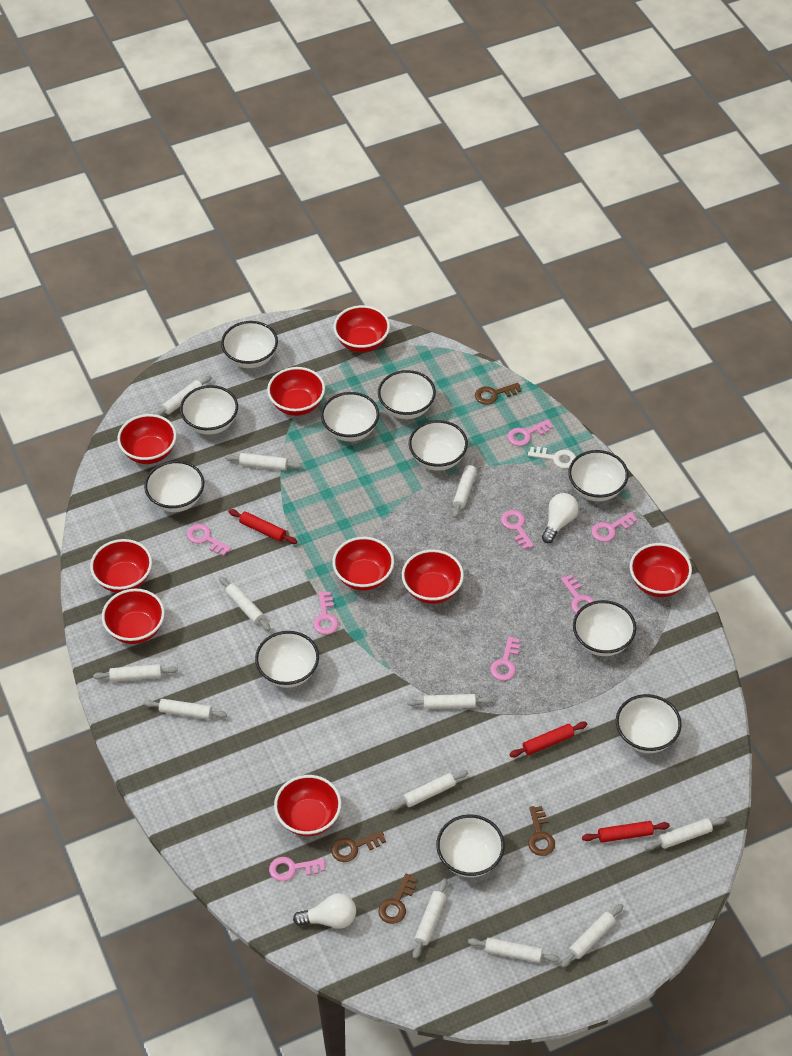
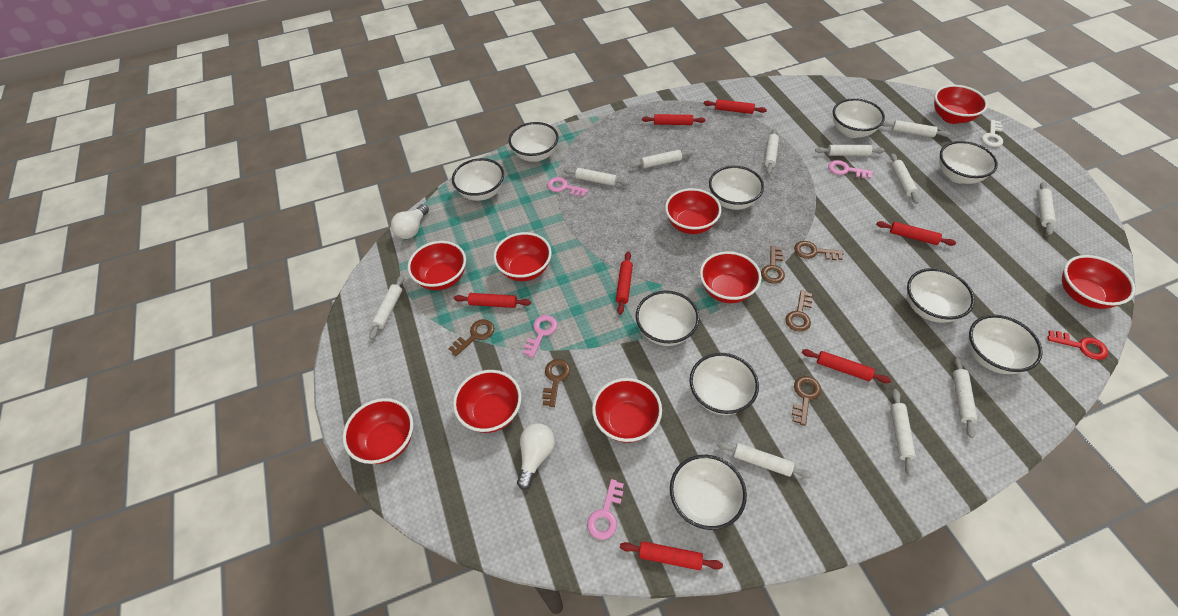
brown key: [331,831,386,862] [378,874,417,924] [475,383,522,405] [528,806,555,856] = 4 -> [448,319,494,357] [542,359,570,407] [761,246,785,284] [785,290,813,332] [792,376,821,426] [794,241,843,260] = 6
pink key: [187,524,231,556] [269,857,325,881] [313,591,338,635] [490,636,520,681] [501,510,534,550] [508,419,553,446] [561,575,594,613] [591,512,638,542] = 8 -> [523,315,557,358] [547,177,588,197] [587,479,624,540] [828,160,873,179] = 4
red key: none = 0 -> [1048,330,1108,360] = 1
red rolling pin: [228,509,297,544] [509,721,587,757] [582,821,670,843] = 3 -> [454,293,531,308] [616,252,633,315] [620,541,723,570] [642,114,706,125] [704,99,767,114] [802,349,891,383] [876,221,956,246] = 7
white bowl: [144,461,204,512] [180,385,238,435] [221,321,278,368] [255,631,319,688] [321,392,379,442] [378,370,436,419] [409,420,468,471] [436,815,505,877] [568,450,629,501] [573,600,636,656] [616,694,682,753] = 11 -> [452,158,504,201] [509,122,559,162] [636,291,699,346] [670,455,747,530] [689,353,759,415] [709,166,764,210] [833,98,885,138] [907,268,975,323] [939,141,998,184] [968,315,1043,374] = 10
white rolling pin: [93,664,178,682] [144,699,227,719] [155,376,212,416] [219,577,271,631] [225,453,302,470] [390,770,468,810] [407,694,492,709] [413,878,448,959] [453,456,477,518] [468,938,560,963] [561,904,623,968] [645,817,726,850] = 12 -> [369,275,404,340] [564,168,629,186] [629,150,693,168] [717,442,812,479] [765,128,779,174] [815,145,885,156] [881,120,950,137] [890,154,919,204] [890,389,916,477] [953,357,977,438] [1037,182,1056,235] = 11

